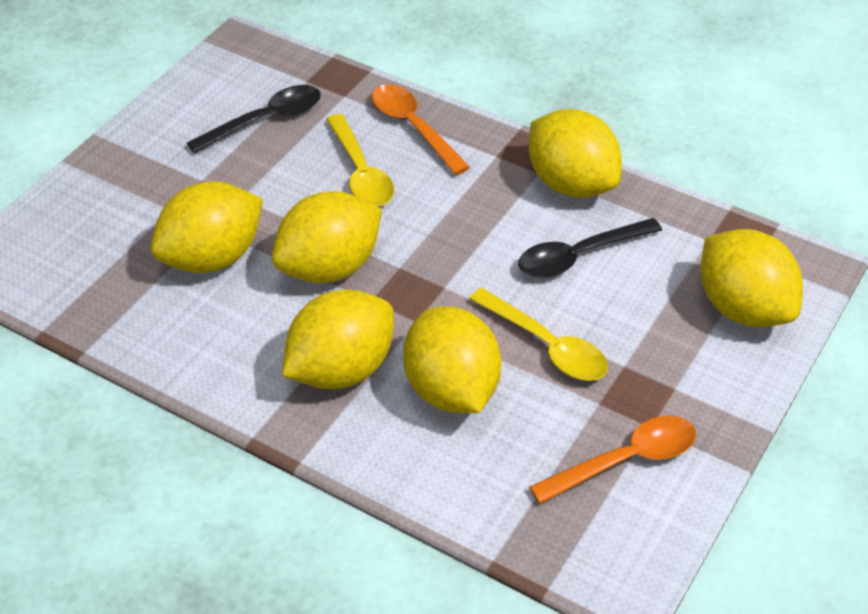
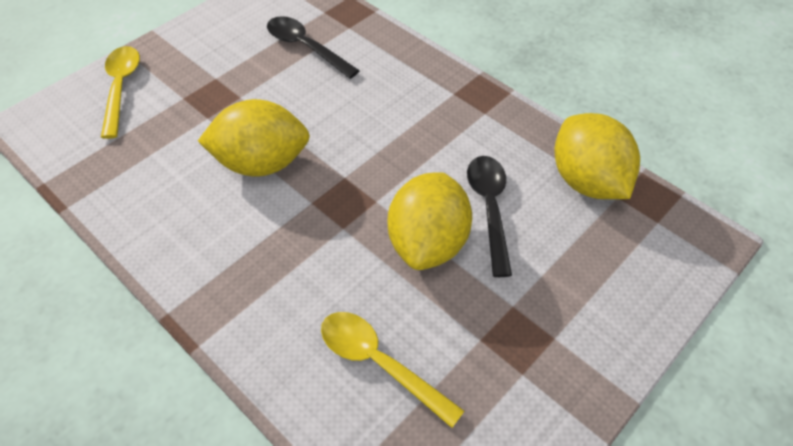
orange spoon: [372,84,470,175] [529,416,696,504] = 2 -> none = 0
yellow lemon: [151,181,263,273] [272,191,382,283] [282,290,394,389] [403,306,502,413] [529,109,622,198] [701,229,803,327] = 6 -> [198,99,310,177] [388,172,472,270] [554,113,640,199] = 3

